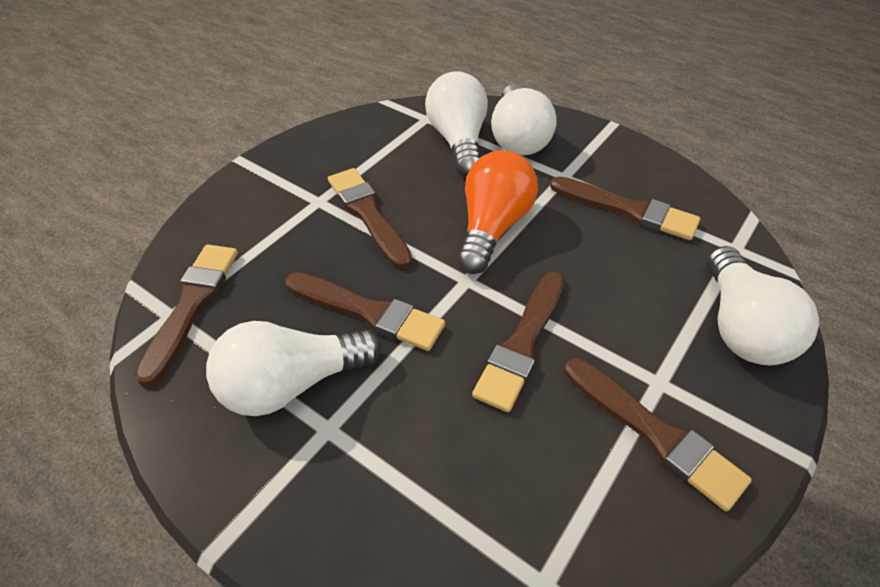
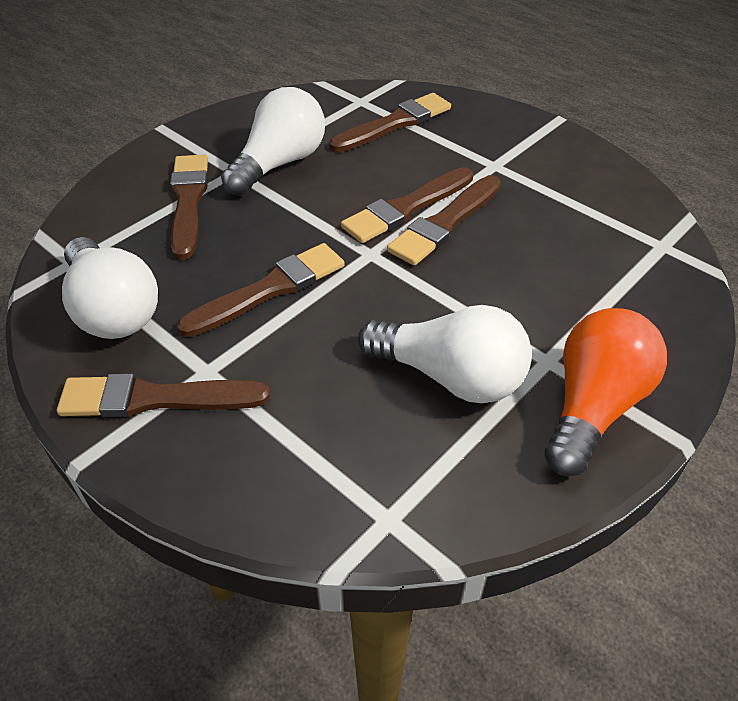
white light bulb: [206,321,382,416] [425,71,488,177] [491,84,557,156] [707,246,819,365] = 4 -> [62,237,158,339] [221,87,325,196] [358,305,532,403] = 3

